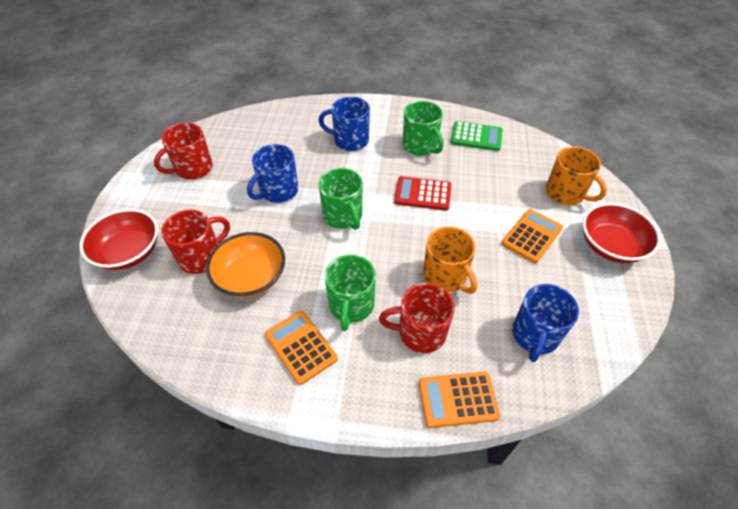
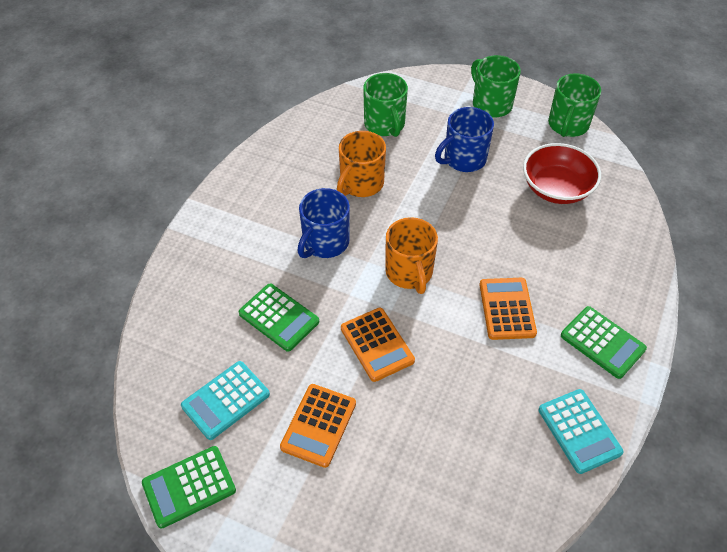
blue mug: [247,144,298,203] [319,97,370,151] [512,284,579,362] = 3 -> [297,188,350,258] [435,107,494,172] = 2
green calculator: [451,121,503,151] = 1 -> [142,446,236,528] [239,284,319,352] [561,306,647,379] = 3
orange bowl: [206,232,285,298] = 1 -> none = 0
red bowl: [79,209,158,270] [582,203,661,263] = 2 -> [523,143,601,204] = 1
red calculator: [394,176,451,210] = 1 -> none = 0
red mug: [154,123,213,180] [161,210,230,274] [379,283,455,353] = 3 -> none = 0
turquoise calculator: none = 0 -> [181,361,270,440] [538,389,624,474] = 2

